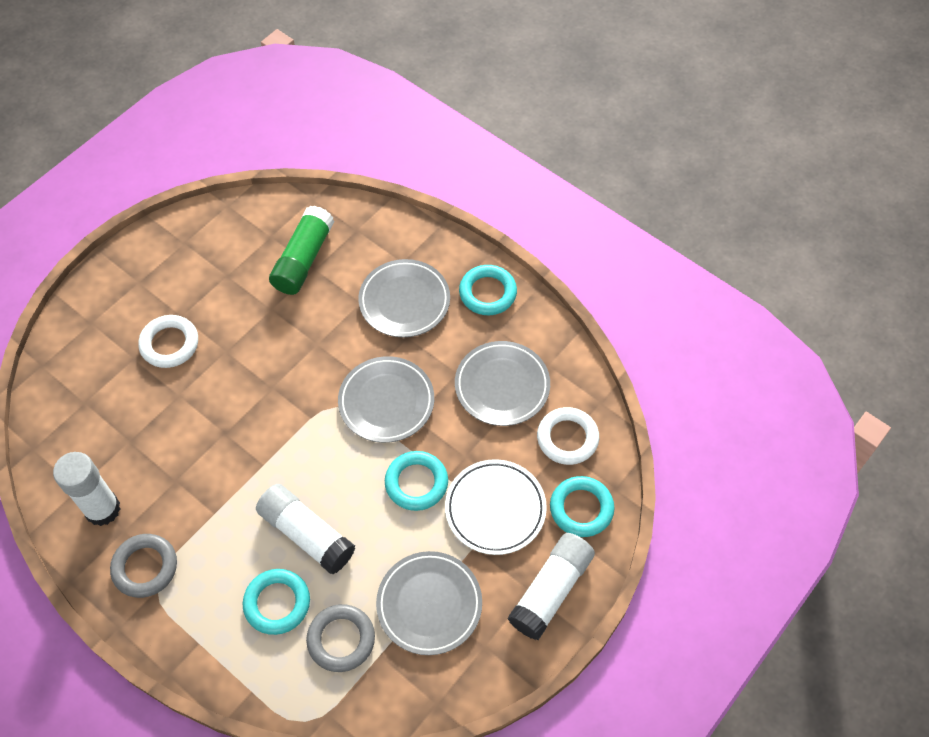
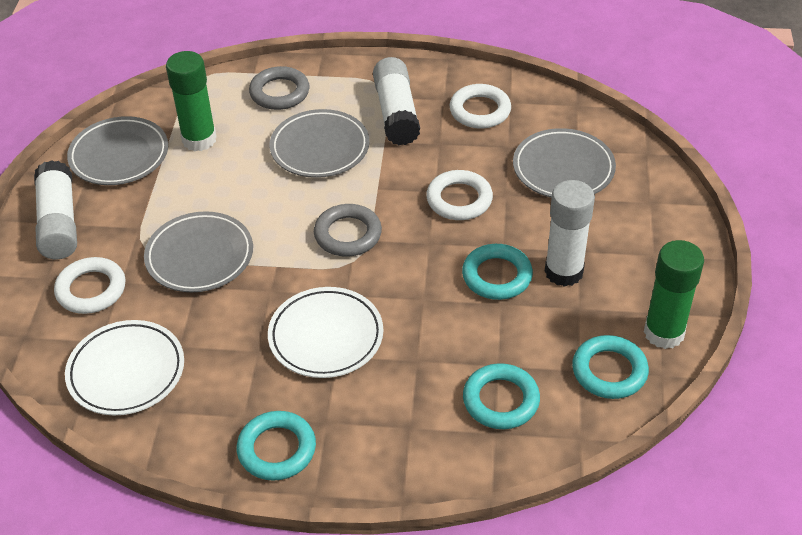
green glue stick: [269,206,334,295] = 1 -> [166,51,217,152] [644,240,704,349] = 2
white plate: [445,459,547,555] = 1 -> [65,320,184,415] [268,287,383,378] = 2
white ring: [138,315,198,368] [537,407,599,465] = 2 -> [54,257,126,314] [426,170,493,220] [450,84,511,129] = 3

